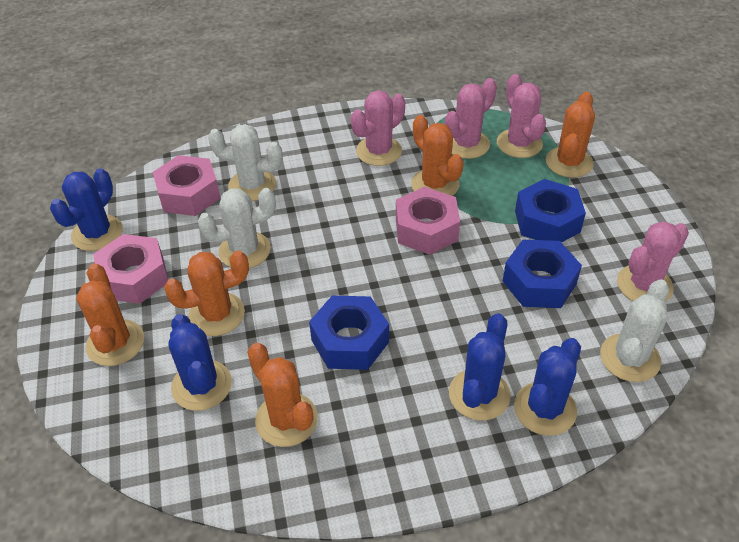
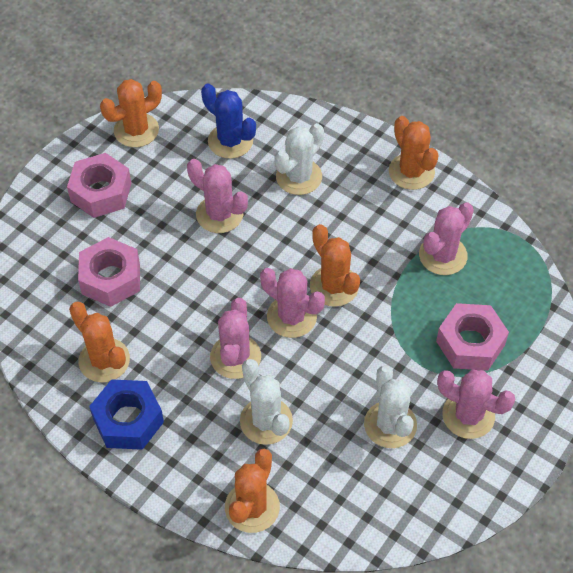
blue cactus: [50,168,123,251] [168,314,232,411] [449,313,511,420] [514,338,581,436] = 4 -> [201,83,256,158] = 1
blue nut: [309,296,389,370] [503,240,582,308] [515,179,586,243] = 3 -> [89,379,164,450] = 1
pink cactus: [351,90,405,166] [444,78,497,159] [497,74,546,158] [617,221,689,302] = 4 -> [187,159,248,233] [210,298,261,379] [260,268,325,338] [419,202,474,275] [437,369,516,439] = 5

